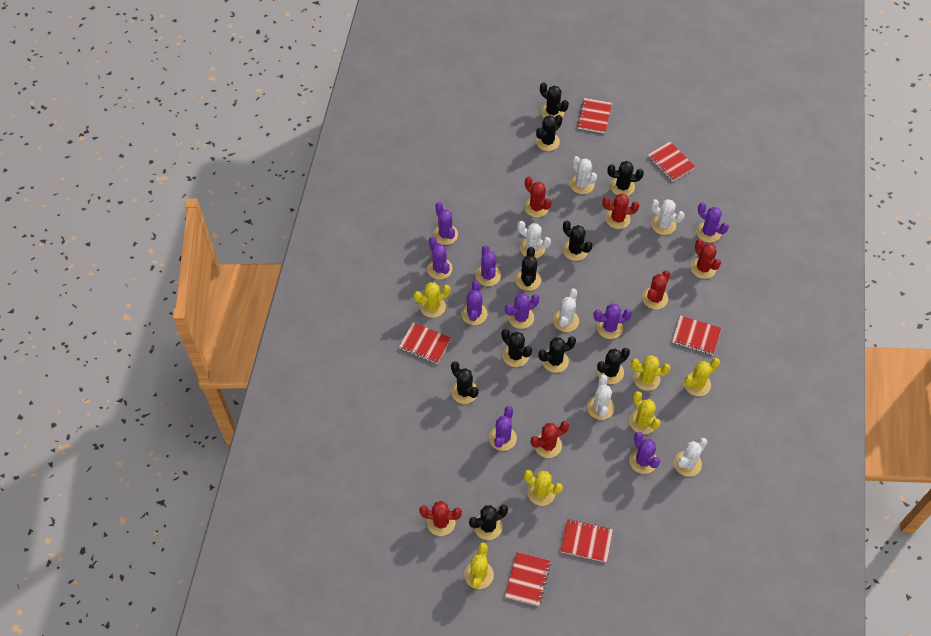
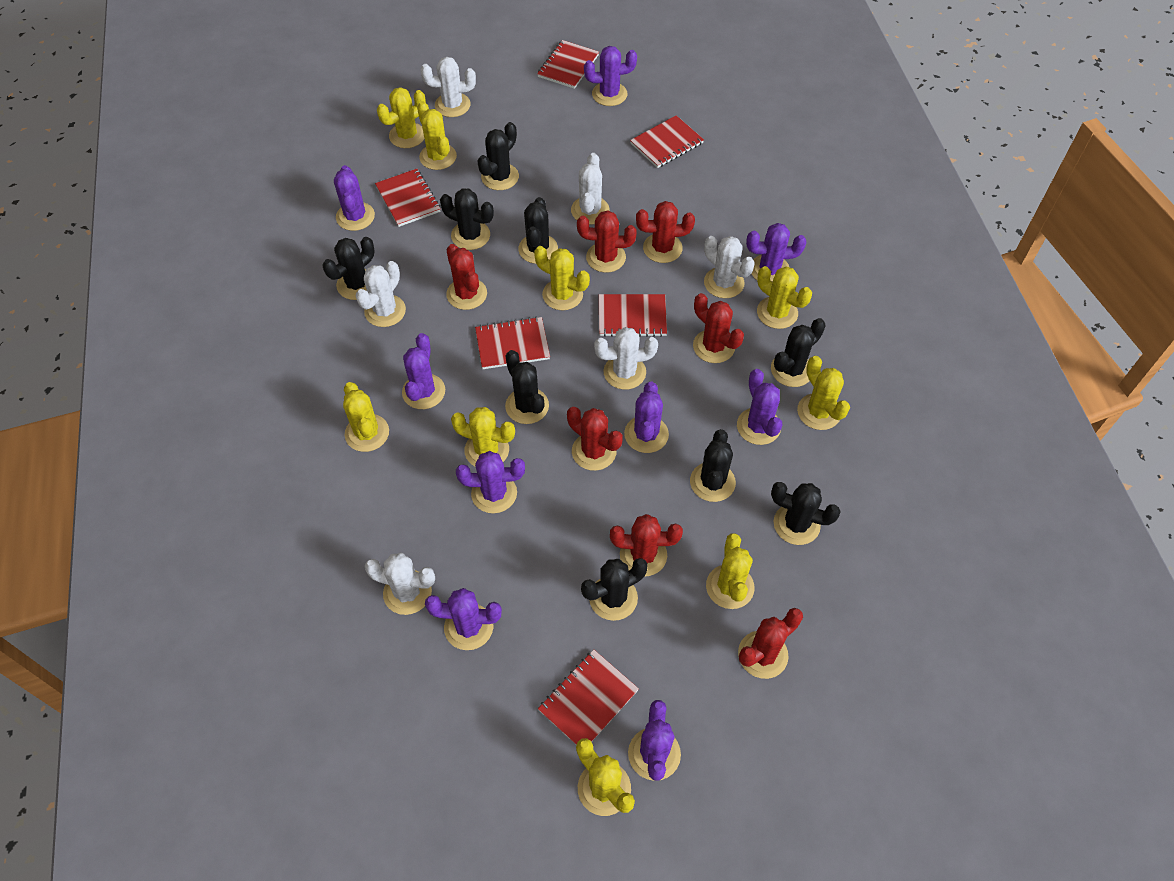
black cactus: [451,361,479,404] [469,505,508,540] [502,329,532,367] [515,247,541,291] [536,115,562,151] [538,336,576,373] [540,82,569,118] [563,221,593,261] [597,348,630,384] [608,161,644,196] = 10 -> [322,237,375,300] [440,188,494,250] [478,122,519,190] [505,350,549,424] [518,197,558,264] [581,558,648,621] [690,429,736,502] [771,318,826,387] [771,482,841,545] = 9
red cactus: [419,501,462,536] [524,177,552,217] [531,421,569,458] [603,193,639,229] [642,270,670,309] [691,239,721,279] = 6 -> [446,244,487,310] [567,407,623,471] [577,210,637,273] [610,514,683,577] [636,201,695,263] [693,293,744,363] [738,608,803,679] = 7
yellow cactus: [413,282,451,318] [464,542,494,589] [524,470,563,506] [629,391,661,434] [631,355,671,391] [684,358,720,396] = 6 -> [343,382,389,452] [377,87,426,148] [417,101,457,170] [451,407,515,467] [534,246,590,310] [576,738,635,816] [706,533,755,609] [757,266,812,329] [797,356,850,430] = 9

